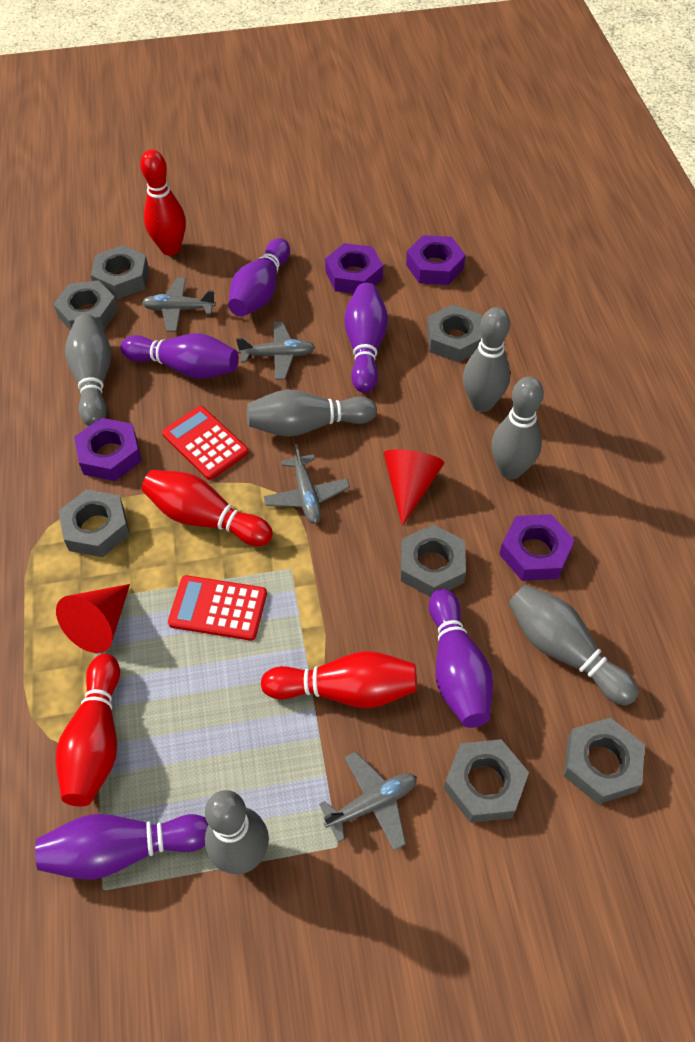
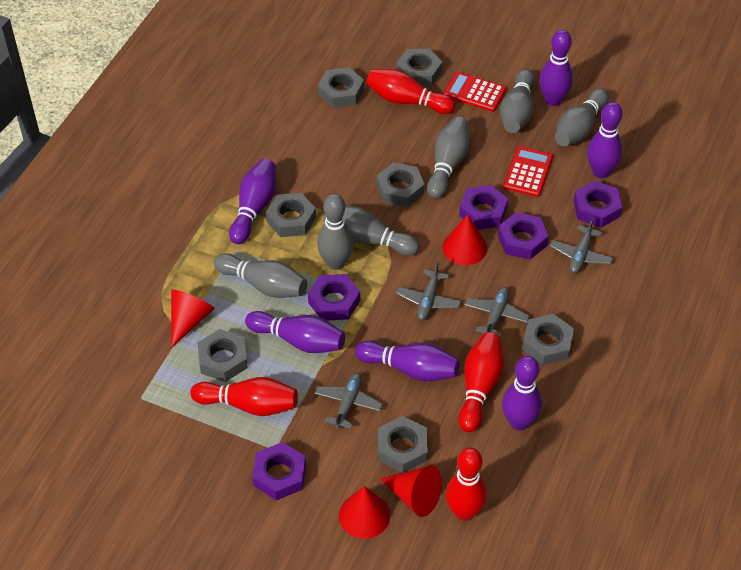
purple bowling pin: [35,814,208,880] [121,333,239,379] [228,238,290,317] [344,283,388,393] [429,589,493,728] = 5 -> [229,159,276,244] [245,311,345,353] [355,341,460,381] [502,356,542,431] [539,30,573,106] [587,102,622,179] = 6
purple nut: [74,418,142,481] [325,243,383,294] [406,235,466,285] [499,514,575,581] = 4 -> [252,442,306,500] [308,274,360,321] [459,185,508,230] [498,212,549,259] [574,181,622,228] = 5
red cone: [56,584,130,653] [384,449,444,526] = 2 -> [171,289,215,348] [339,486,390,539] [381,466,442,517] [443,215,487,265] = 4

